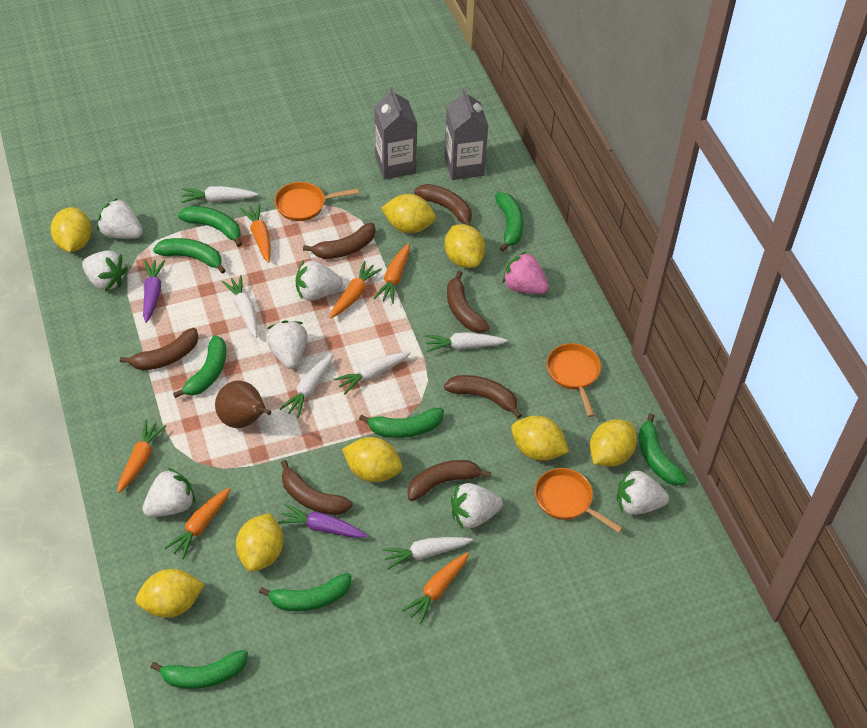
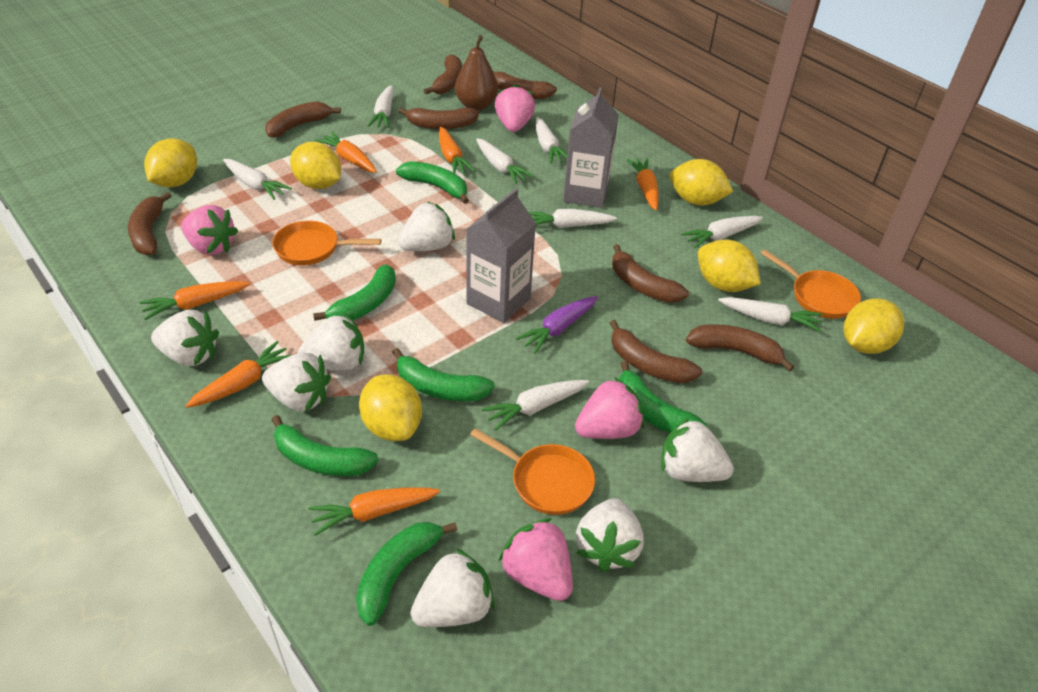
brown banana: [120,328,198,370] [281,460,353,515] [303,223,376,259] [407,460,491,501] [414,184,472,226] [444,375,522,419] [447,270,490,333] = 7 -> [128,192,172,255] [265,102,341,138] [398,107,479,129] [424,54,462,94] [492,70,557,99] [610,320,702,383] [612,244,689,303] [686,325,794,372] = 8
green banana: [150,650,248,689] [153,238,226,274] [173,335,226,398] [178,206,242,247] [259,573,351,611] [359,408,444,438] [495,193,524,252] [638,413,688,486] = 8 -> [271,415,378,476] [313,264,396,321] [356,522,457,626] [392,348,495,401] [396,161,469,204] [620,361,707,433] = 6
pink strawberry: [503,251,549,294] = 1 -> [181,205,238,255] [495,84,535,132] [498,518,573,601] [575,377,644,439] = 4
purple carrot: [143,260,165,323] [278,504,367,538] = 2 -> [515,296,598,354] = 1
white carrot: [181,186,258,203] [222,275,258,338] [280,354,333,418] [334,352,411,394] [382,537,473,570] [425,332,508,352] = 6 -> [223,159,292,200] [368,85,394,128] [476,138,534,184] [482,380,589,431] [529,209,617,228] [536,117,567,164] [681,216,763,248] [718,297,822,332] = 8
yellow lemon: [50,207,92,252] [135,569,205,618] [236,513,283,572] [342,437,402,482] [381,194,436,233] [445,224,485,268] [511,416,569,461] [590,419,637,467] = 8 -> [144,138,197,188] [290,142,341,189] [359,374,422,441] [670,159,734,205] [698,240,761,292] [843,298,904,354] = 6

